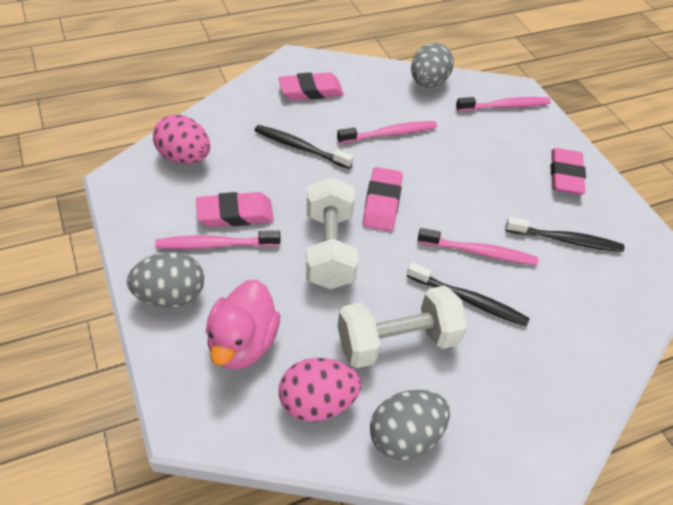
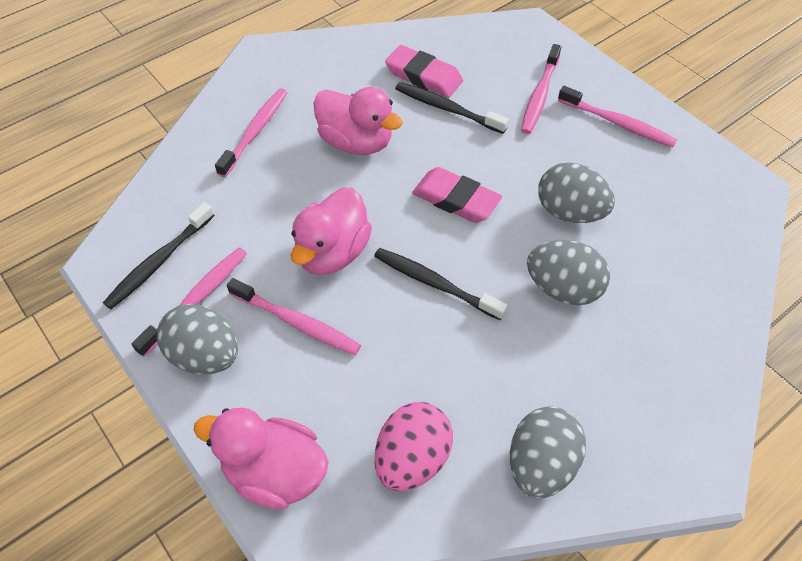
grey egg: [127,252,204,308] [370,390,450,460] [411,43,454,87] = 3 -> [157,304,238,374] [510,407,586,498] [527,240,610,305] [538,162,615,223] = 4
pink duck: [206,279,280,370] = 1 -> [194,408,329,510] [291,187,372,275] [314,87,403,155] = 3
pink egg: [153,114,210,164] [279,358,361,422] = 2 -> [375,402,453,492] = 1
pink eraser: [196,192,274,227] [279,72,344,100] [363,167,403,231] [551,148,586,195] = 4 -> [385,45,463,98] [412,167,502,223] = 2
pink toothbrush: [155,231,280,249] [337,121,437,144] [418,228,538,265] [456,97,551,111] = 4 -> [131,248,247,357] [215,88,288,177] [227,278,361,355] [521,44,561,134] [558,86,677,147] = 5
white dumbbell: [306,177,358,289] [338,286,468,368] = 2 -> none = 0

